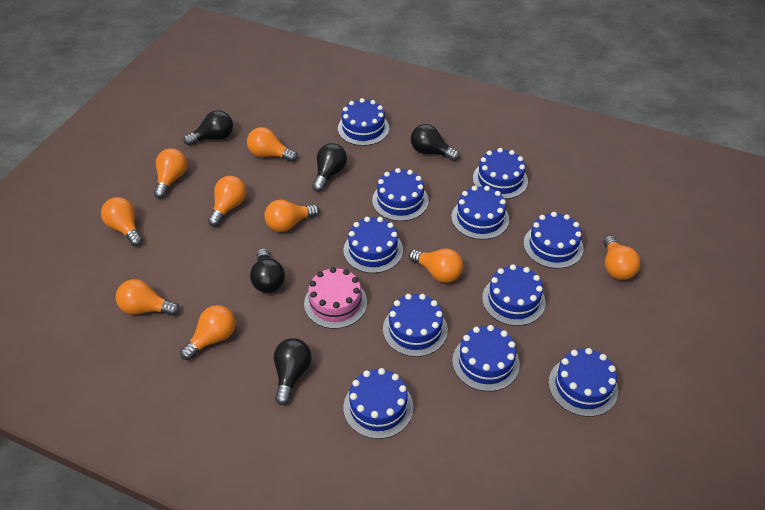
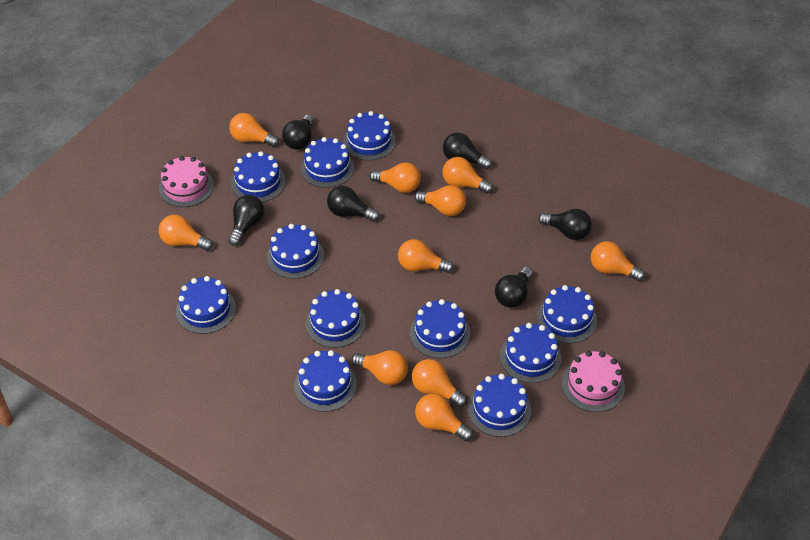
black light bulb: [183,110,233,146] [250,248,285,293] [274,338,312,405] [312,143,347,192] [411,124,460,161] = 5 -> [228,195,264,246] [282,114,314,150] [327,186,380,222] [443,133,492,169] [495,267,533,308] [538,209,592,240] = 6
orange light bulb: [101,197,143,246] [116,279,180,316] [154,148,187,199] [180,305,236,360] [208,176,246,227] [247,127,298,162] [265,200,319,232] [409,249,463,283] [604,236,640,280] = 9 -> [159,215,213,251] [229,113,279,147] [351,350,408,385] [369,162,421,193] [398,239,454,273] [412,359,467,407] [414,185,466,216] [415,394,473,441] [442,157,493,194] [591,241,645,281] = 10
pink cake: [304,267,367,329] = 1 -> [159,156,214,207] [562,351,625,412] = 2

